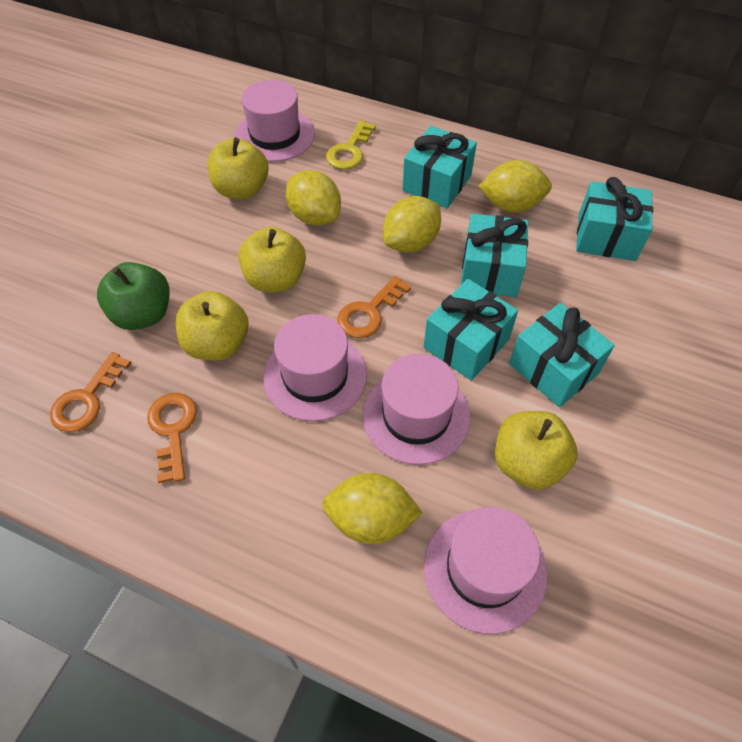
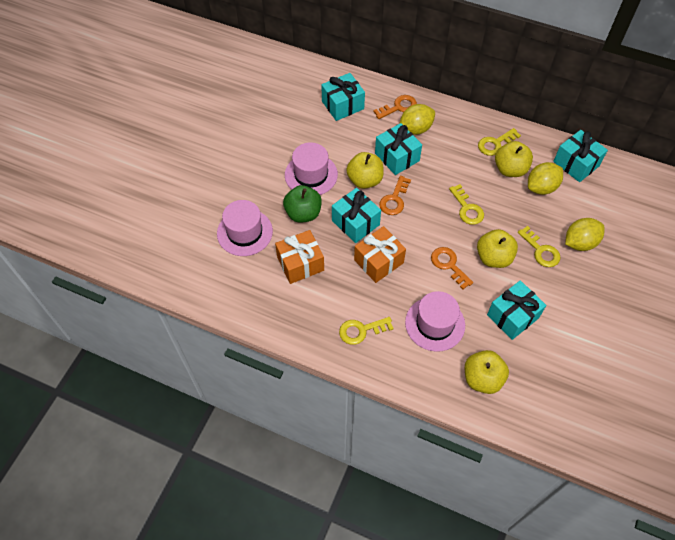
orange gift: none = 0 -> [275,230,324,284] [354,226,406,283] = 2
pink hat: [235,80,315,162] [263,314,367,421] [363,354,470,465] [424,507,547,634] = 4 -> [217,200,273,256] [285,142,338,195] [405,291,465,352] = 3
yellow key: [326,121,376,170] = 1 -> [339,317,394,345] [449,184,484,225] [478,128,521,156] [518,226,560,267] = 4
yellow lemon: [286,170,341,226] [322,473,423,544] [383,196,441,253] [478,160,552,213] = 4 -> [399,104,435,135] [528,162,563,195] [565,218,605,251] = 3

